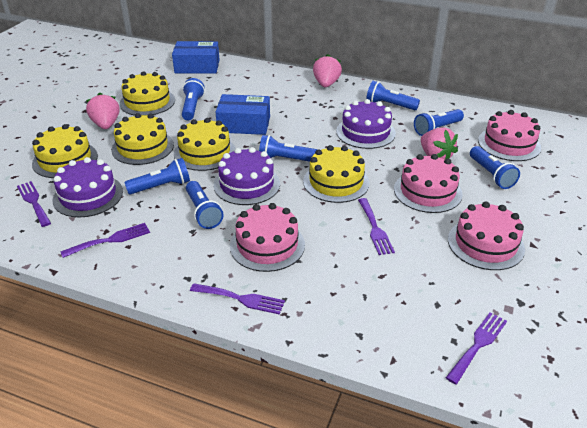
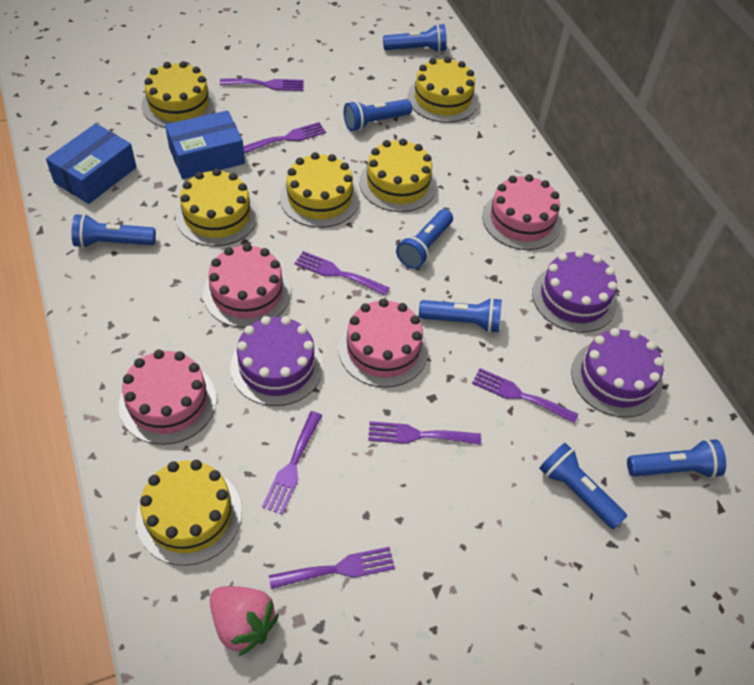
pink strawberry: [86,92,120,129] [313,54,342,87] [421,127,458,159] = 3 -> [210,586,279,656] = 1
purple fork: [17,181,51,227] [61,223,150,258] [190,283,285,315] [358,198,395,255] [446,313,507,384] = 5 -> [220,78,304,91] [243,122,326,154] [262,411,322,515] [269,547,395,589] [295,251,390,296] [368,421,481,445] [472,368,579,424] = 7
yellow cake: [32,124,98,178] [111,113,174,165] [119,71,175,116] [174,118,236,171] [303,145,370,203] = 5 -> [136,460,242,566] [141,61,216,128] [176,168,258,246] [280,152,359,228] [359,139,437,212] [408,57,478,123] = 6

